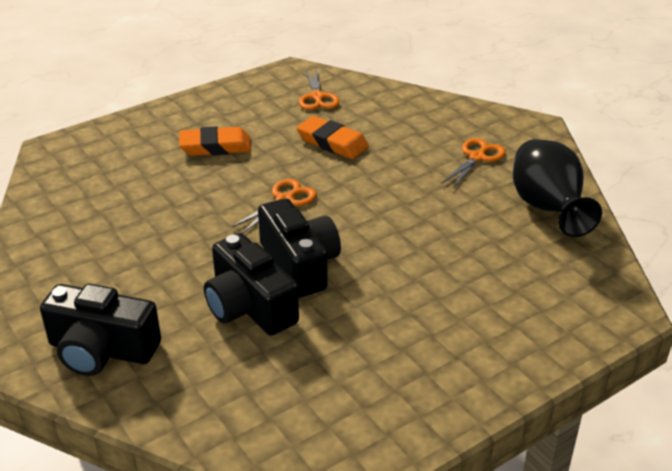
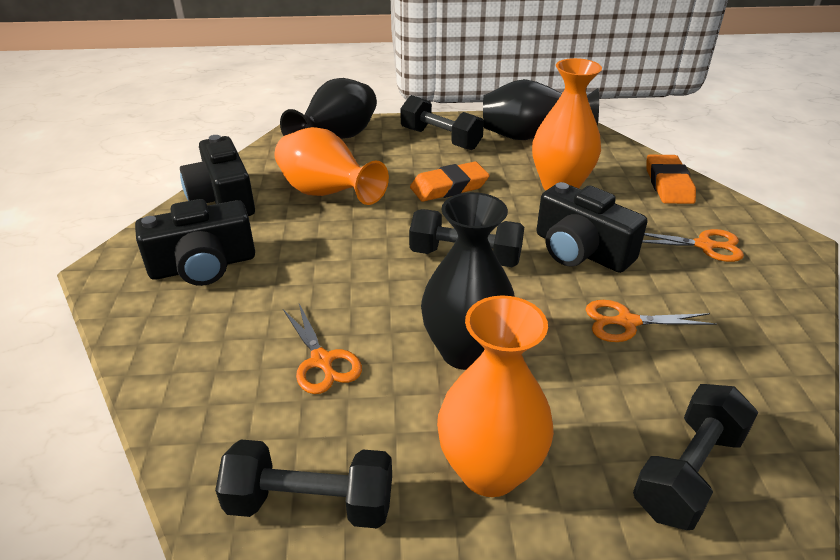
black dumbbell: none = 0 -> [215,440,392,529] [400,95,484,150] [409,209,524,267] [633,384,758,530] = 4
black vase: [513,139,602,237] = 1 -> [280,78,377,139] [421,192,515,370] [483,79,599,140] = 3
orange vase: none = 0 -> [275,127,389,205] [437,295,554,497] [532,58,602,190] = 3

